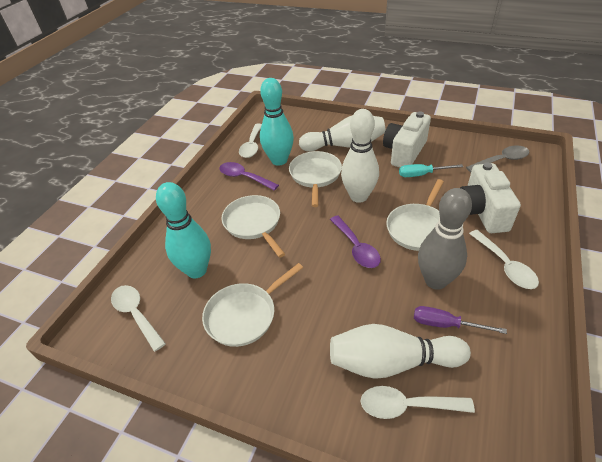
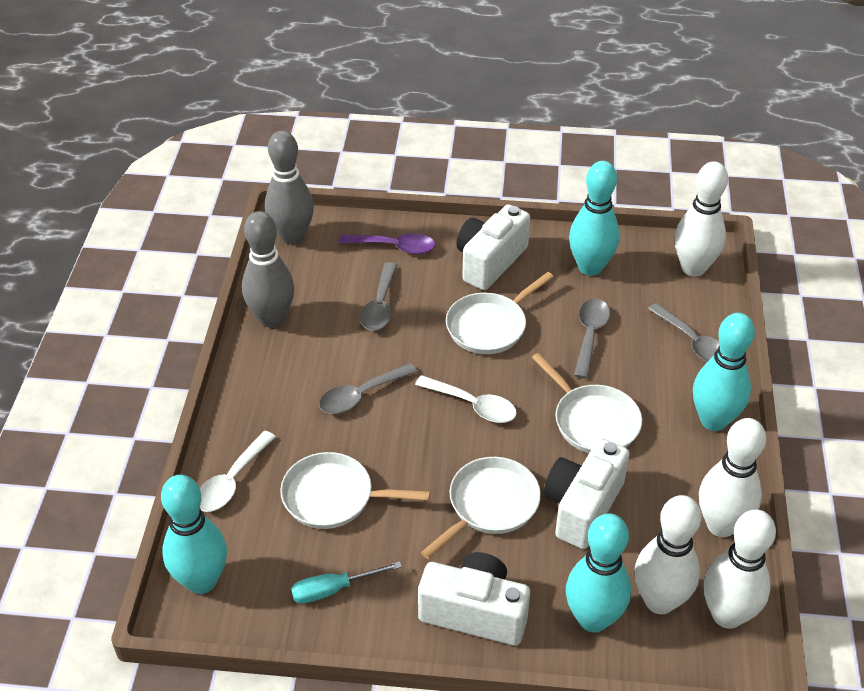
grey bowling pin: [418,188,472,290] = 1 -> [242,211,295,328] [265,131,314,245] = 2
grey spoon: [466,145,530,172] = 1 -> [319,363,417,414] [360,262,397,331] [574,299,610,379] [648,303,720,362] = 4
purple screwdriver: [414,306,507,334] = 1 -> none = 0
purple spoon: [219,162,279,191] [330,216,381,268] = 2 -> [338,233,435,254] = 1
turquoise bowling pin: [156,182,211,278] [260,78,294,166] = 2 -> [161,475,227,594] [566,513,631,633] [569,161,620,276] [693,313,755,431] = 4
white bowling pin: [299,115,386,152] [330,324,471,379] [341,109,379,203] = 3 -> [634,495,701,614] [675,162,728,277] [699,418,766,537] [704,509,776,629] = 4
white camera: [383,111,431,167] [460,163,521,233] = 2 -> [418,552,530,646] [456,204,530,290] [544,438,630,549] = 3
white spoon: [111,285,166,352] [239,124,262,158] [361,386,475,419] [469,230,539,289] = 4 -> [200,431,276,512] [415,375,517,423] = 2

